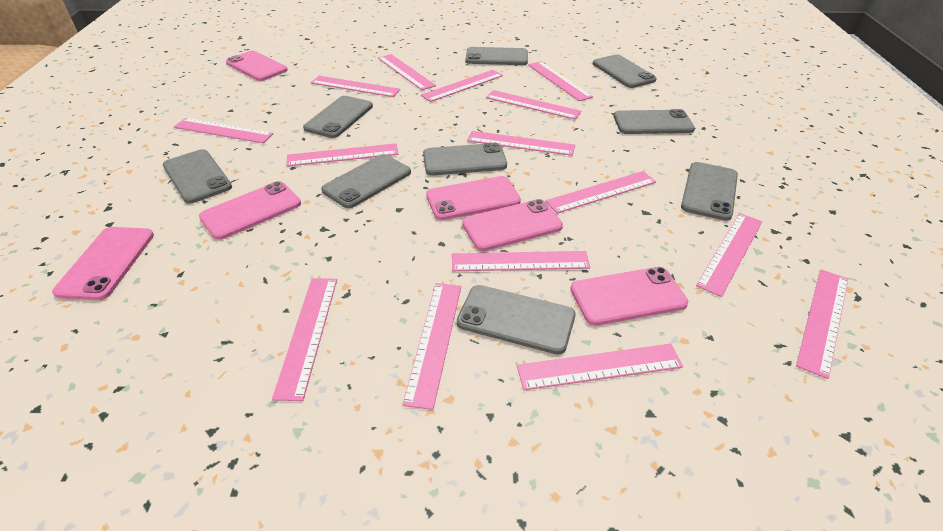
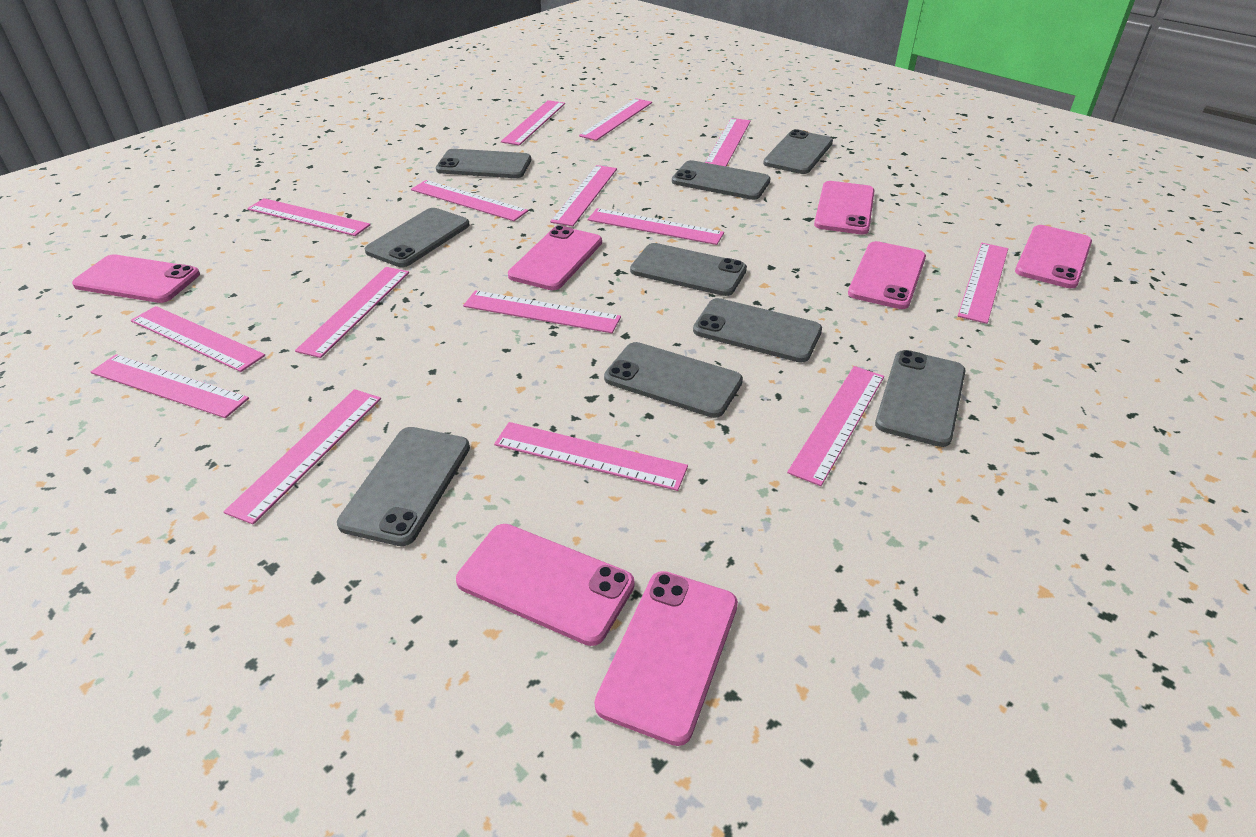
pink phone: [52,227,154,300] [199,181,301,240] [226,51,288,81] [426,176,521,220] [462,199,563,251] [570,267,688,326] = 6 -> [72,254,200,303] [456,524,635,646] [508,226,602,290] [595,571,738,746] [814,181,875,234] [848,241,926,309] [1015,225,1092,288] = 7

